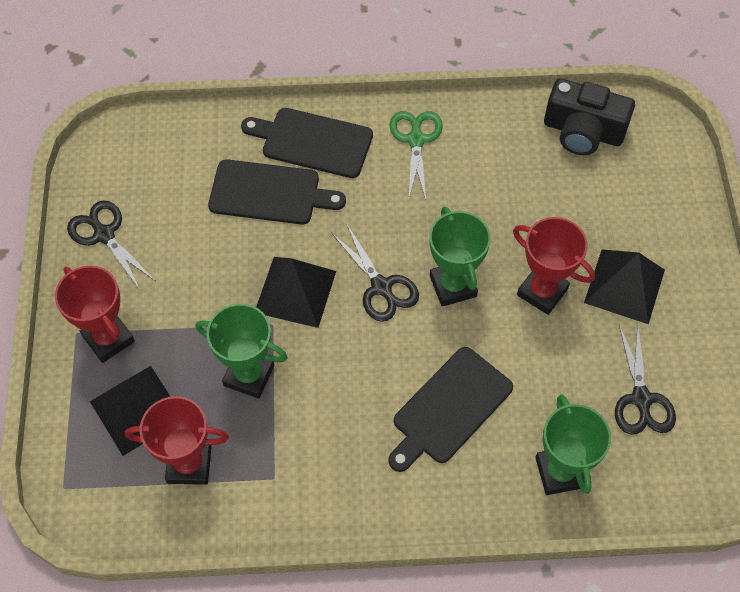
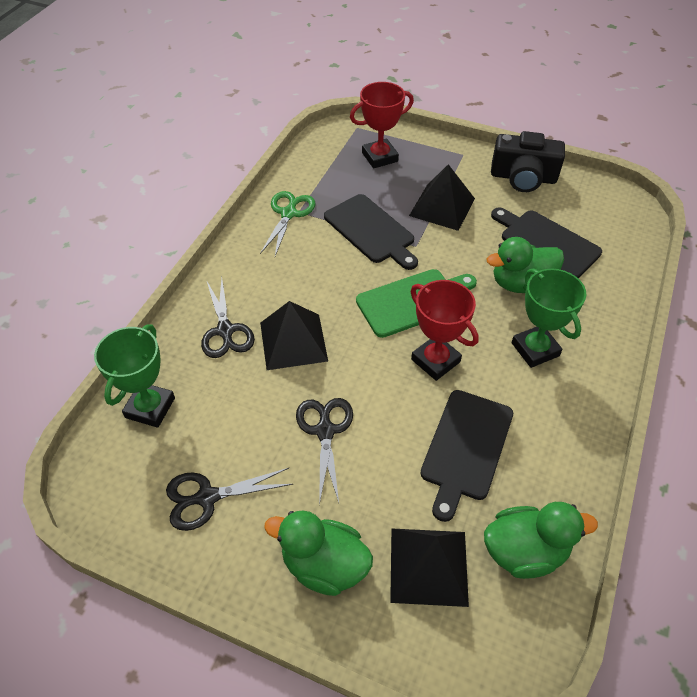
green cutting board: none = 0 -> [356,269,477,338] = 1
green duck: none = 0 -> [264,511,373,596] [484,502,598,579] [487,237,564,293] = 3
green trophy: [195,304,288,398] [430,207,491,307] [535,395,611,495] = 3 -> [94,324,175,428] [511,268,587,368] = 2
red trophy: [55,266,135,363] [125,396,229,485] [513,217,595,315] = 3 -> [350,82,414,169] [410,280,479,381] = 2

